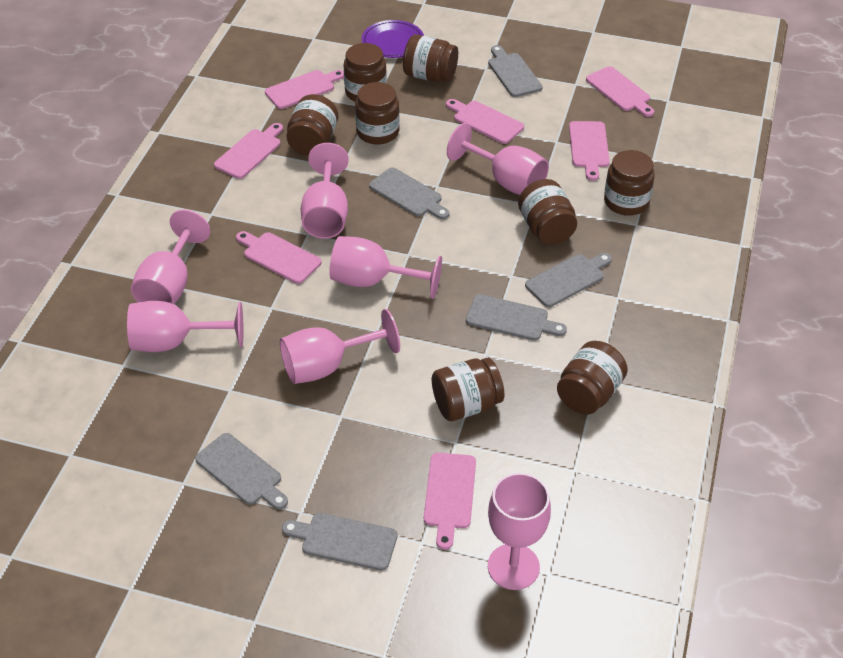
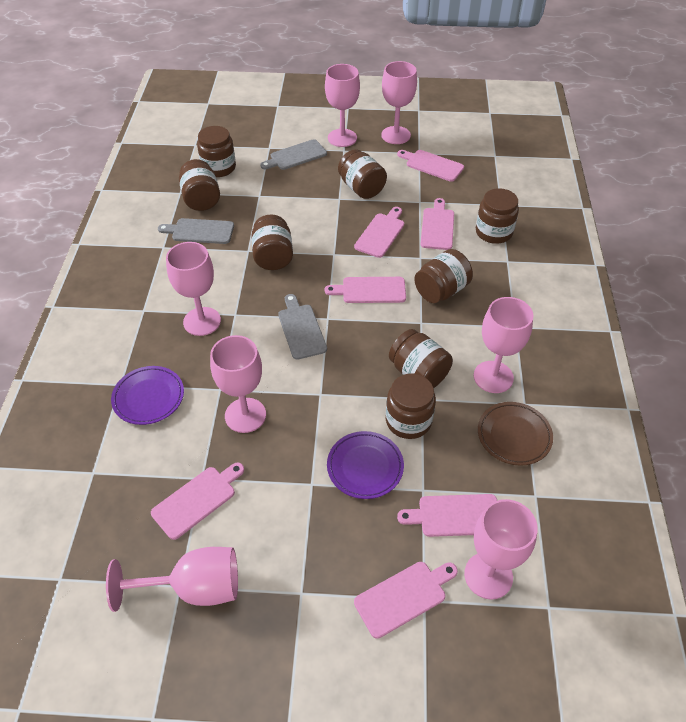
brown plate: none = 0 -> [478,402,553,466] = 1
grey cutting board: [195,433,288,510] [282,513,398,571] [369,167,450,219] [466,294,567,341] [488,45,543,97] [525,253,612,307] = 6 -> [158,218,234,244] [260,139,327,170] [278,294,327,359] = 3
purple plate: [362,20,424,58] = 1 -> [111,366,184,425] [327,431,404,499] = 2

